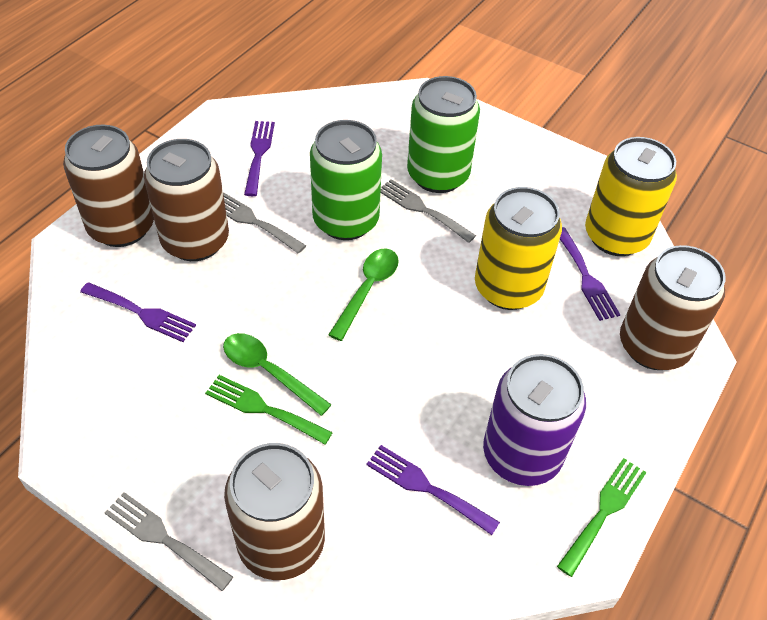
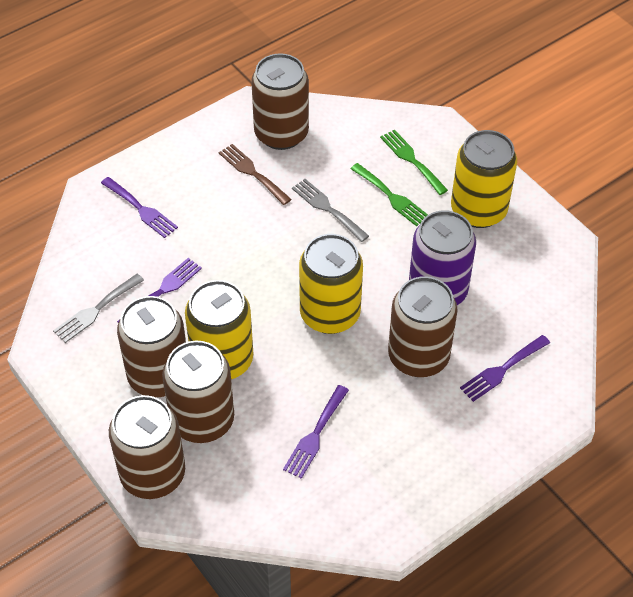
brown can: [63,125,154,247] [144,139,229,261] [224,443,325,580] [620,245,726,370] = 4 -> [109,395,185,499] [117,296,186,397] [162,341,234,443] [251,53,309,150] [388,276,458,377] = 5
brown fork: none = 0 -> [219,144,292,205] = 1
green can: [310,120,382,240] [407,76,480,193] = 2 -> none = 0
green spoon: [223,333,332,416] [328,248,399,341] = 2 -> none = 0
grey fork: [105,492,233,591] [223,192,306,254] [381,179,476,243] = 3 -> [53,274,144,343] [292,179,369,242] = 2
yellow can: [475,187,562,310] [585,137,677,256] = 2 -> [185,280,253,379] [299,234,363,334] [451,130,517,228] = 3

